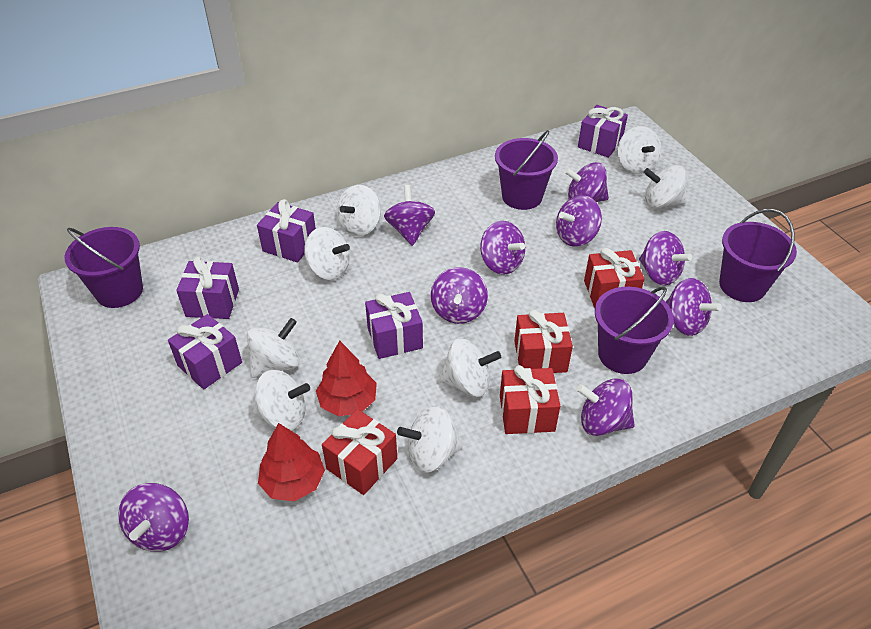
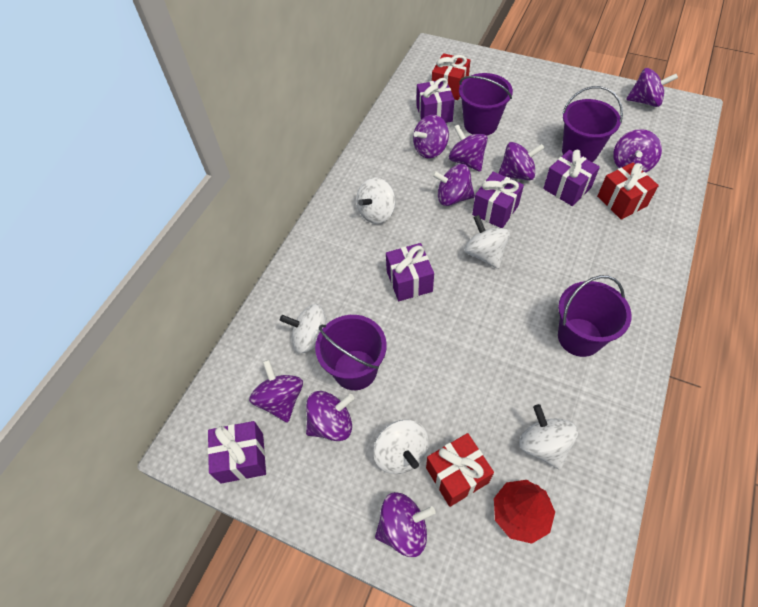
red gift: [322,409,397,495] [500,365,560,434] [514,310,573,373] [584,248,645,308] = 4 -> [426,433,494,507] [432,53,471,100] [597,162,659,220] = 3
red tree: [258,423,325,501] [316,340,377,416] = 2 -> [494,480,555,544] = 1
white spinning top: [247,318,300,378] [253,370,310,430] [304,227,350,280] [337,185,381,236] [397,406,463,472] [439,338,501,397] [618,126,662,174] [644,165,687,208] = 8 -> [280,304,328,353] [356,177,396,224] [374,420,429,474] [464,215,510,269] [519,404,578,470] = 5

